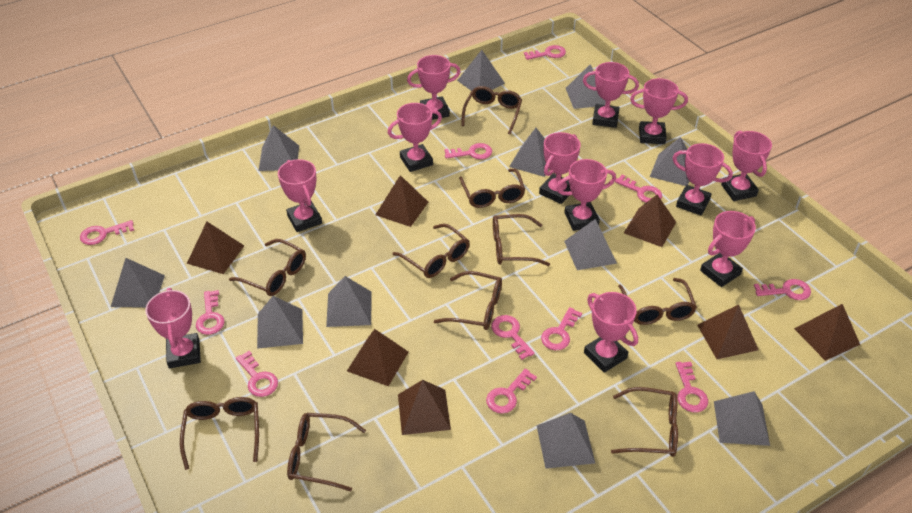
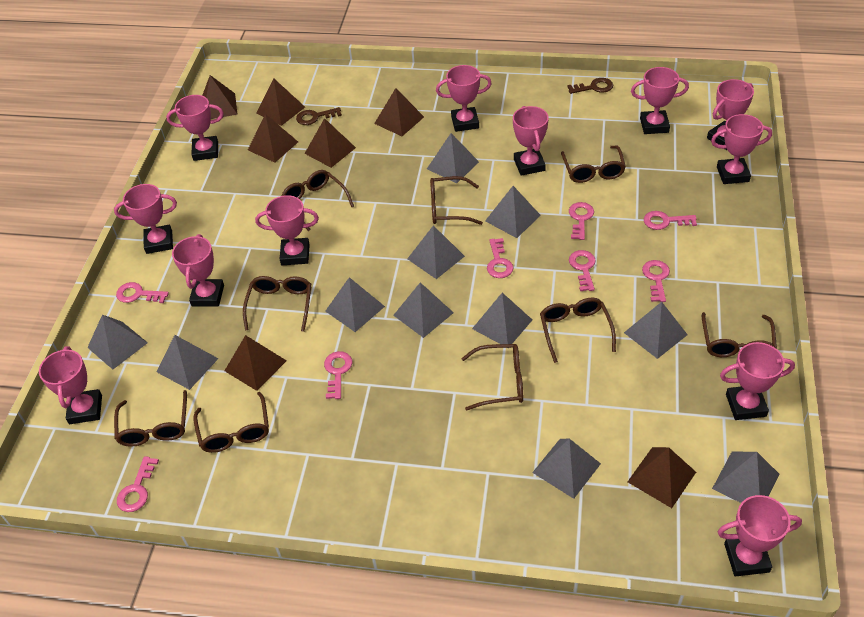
brown glasses: [180,397,259,470] [229,239,306,296] [287,413,366,492] [392,224,470,278] [434,271,502,330] [459,169,525,208] [461,86,522,135] [493,214,550,266] [611,387,678,457] [618,278,697,325] = 10 -> [114,390,187,447] [193,392,269,453] [243,276,311,332] [282,170,354,231] [430,176,483,225] [461,344,523,411] [540,298,616,363] [561,145,626,183] [702,312,777,357] = 9
brown key: none = 0 -> [296,107,342,125] [568,78,613,94] = 2
pink key: [80,220,134,245] [196,290,225,335] [236,351,278,397] [444,143,492,159] [486,369,537,414] [491,315,535,360] [524,45,566,60] [541,307,582,350] [615,174,662,203] [675,362,708,412] [754,279,811,300] = 11 -> [116,282,169,303] [117,456,159,512] [324,351,352,399] [487,238,513,278] [569,202,594,240] [569,250,596,291] [642,260,670,302] [644,211,697,230] = 8

